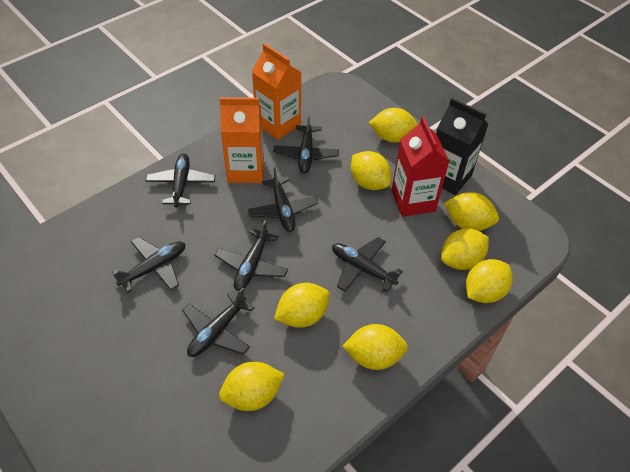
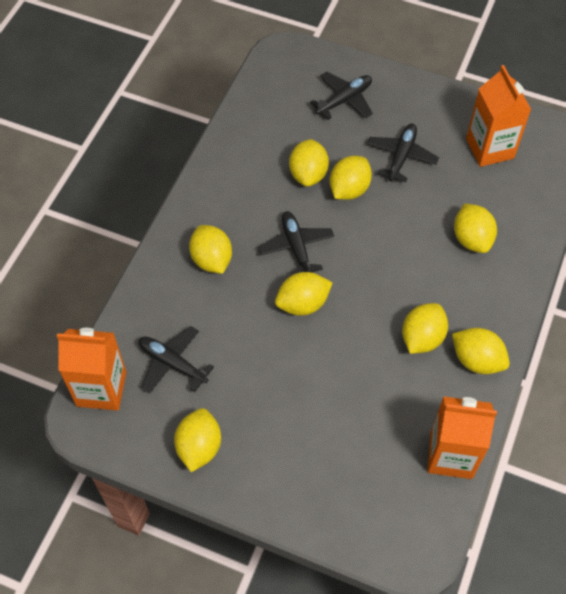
black carton: [436,98,489,195] = 1 -> none = 0
black plane: [112,237,185,293] [146,153,215,208] [182,287,255,357] [214,220,288,291] [248,167,318,232] [273,114,339,173] [332,237,403,292] = 7 -> [139,326,214,393] [258,211,334,275] [310,72,373,120] [367,124,439,182] = 4
orange carton: [220,97,264,183] [252,43,302,140] = 2 -> [57,328,126,411] [428,396,497,479] [466,65,531,167] = 3
red carton: [392,117,450,217] = 1 -> none = 0

